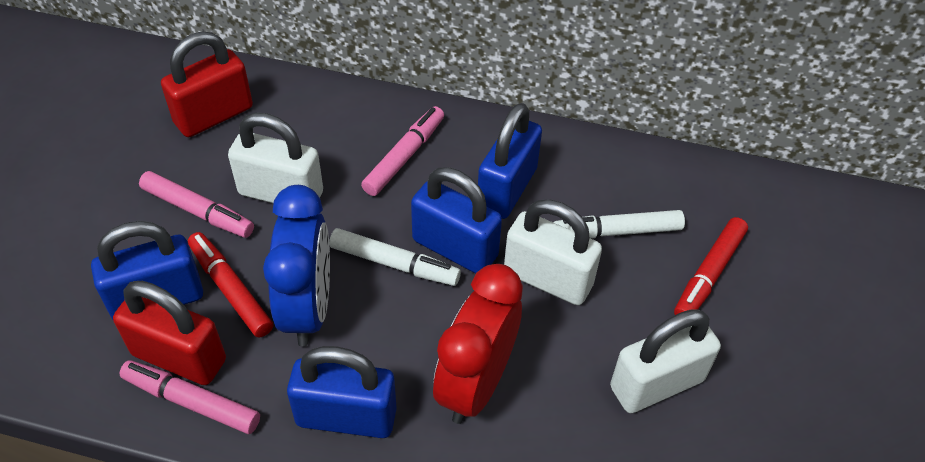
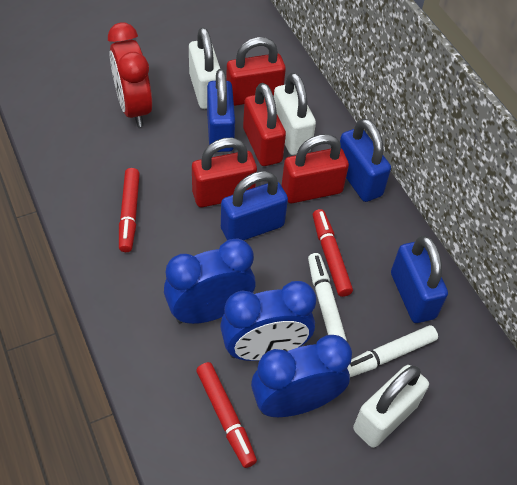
blue clock: [263,185,330,346] = 1 -> [164,238,255,324] [220,281,316,361] [251,335,352,417] = 3
pink marker: [120,360,260,434] [139,171,254,238] [361,106,444,196] = 3 -> none = 0
red marker: [188,232,274,338] [674,217,748,315] = 2 -> [119,168,140,252] [196,362,257,468] [313,209,353,297] = 3
red padlock: [113,281,226,385] [161,31,253,137] = 2 -> [192,138,257,207] [226,37,286,106] [243,83,286,166] [282,134,349,203] = 4

